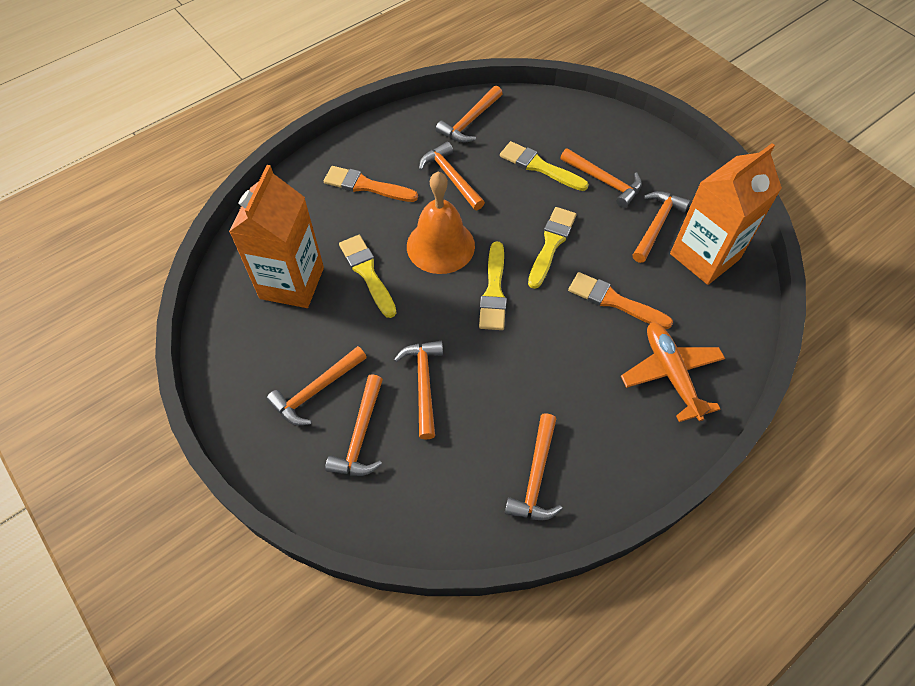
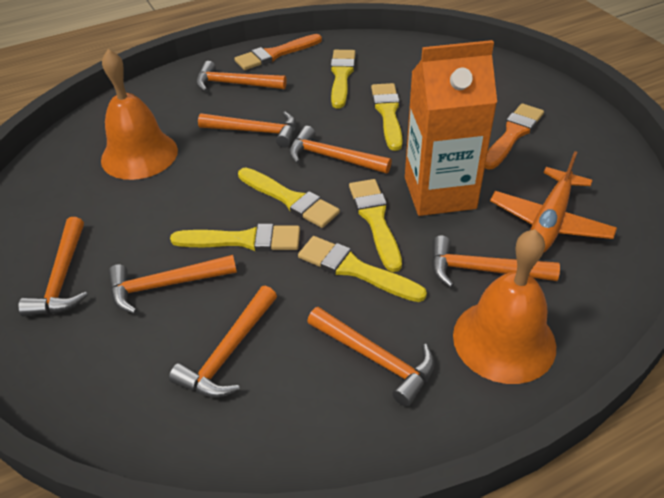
orange bell: [407,172,475,274] = 1 -> [101,49,178,180] [453,229,556,384] = 2
orange carton: [229,165,324,308] [670,143,782,285] = 2 -> [405,40,497,216] = 1
yellow brush: [339,235,397,318] [479,241,507,330] [500,141,589,191] [528,207,576,289] = 4 -> [170,224,300,251] [238,168,340,228] [298,236,427,302] [331,50,355,108] [349,179,402,272] [371,83,403,151] = 6

